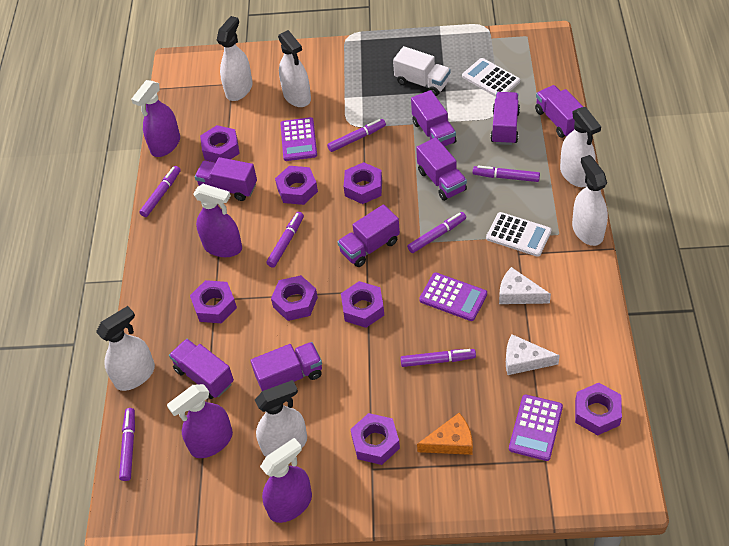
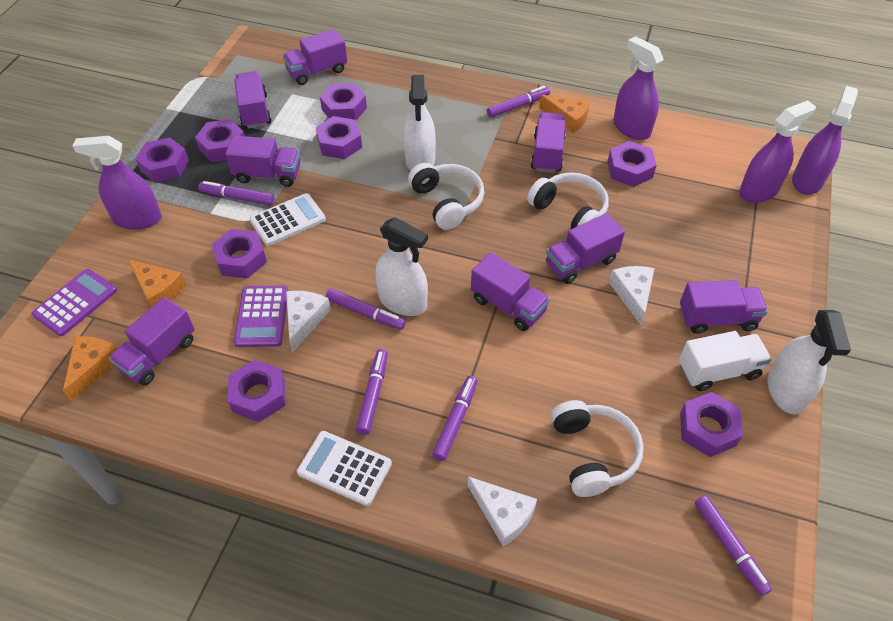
orange cheese: [417,413,473,455] = 1 -> [63,336,117,402] [128,259,186,307] [539,95,590,133] = 3
purple calculator: [280,117,317,161] [419,272,487,321] [509,394,563,461] = 3 -> [31,269,117,336] [234,286,288,347] = 2
purple marker: [119,408,135,481] [139,166,181,217] [266,212,304,267] [327,119,386,152] [401,349,476,367] [407,212,466,253] [473,166,540,182] = 7 -> [198,181,274,205] [326,288,406,330] [356,349,388,435] [432,376,478,461] [487,86,550,118] [695,495,772,596] = 6
white cheese: [499,267,551,304] [506,334,560,375] = 2 -> [286,291,331,352] [468,476,537,546] [609,266,655,325] = 3
white headphones: none = 0 -> [408,163,484,230] [527,173,609,229] [551,400,644,497] = 3
white spray bottle: [96,306,155,391] [217,16,253,101] [255,380,307,457] [278,30,311,107] [560,107,601,187] [572,155,608,246] = 6 -> [375,217,428,316] [404,75,436,171] [767,310,851,415] = 3

